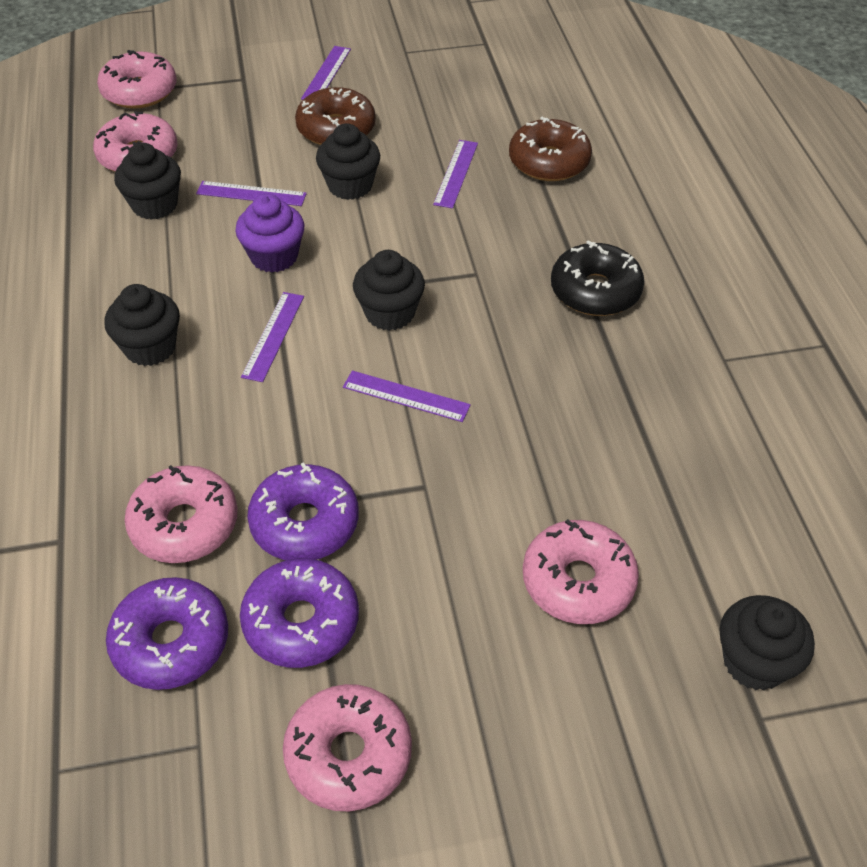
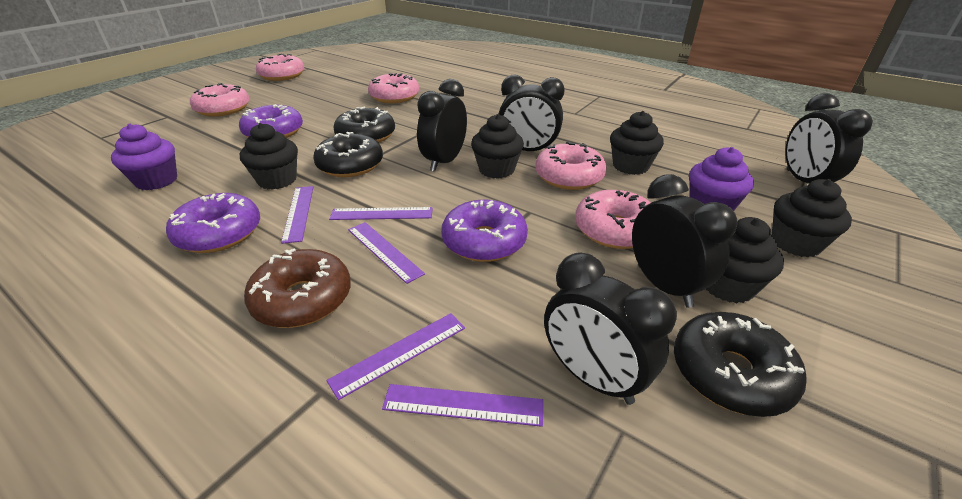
black clock: none = 0 -> [417,79,467,172] [499,75,565,151] [544,253,677,405] [632,174,737,308] [785,93,873,184] = 5
black donut: [551,240,645,316] = 1 -> [313,132,383,177] [333,107,395,143] [674,312,807,417] = 3
brown donut: [295,87,376,145] [509,117,592,181] = 2 -> [244,248,351,328] = 1
purple cupcake: [235,194,304,273] = 1 -> [111,124,177,190] [689,147,754,211] = 2

